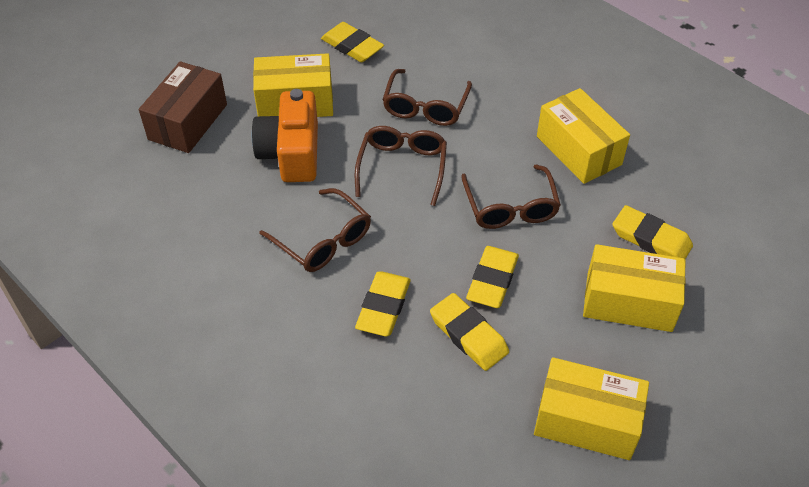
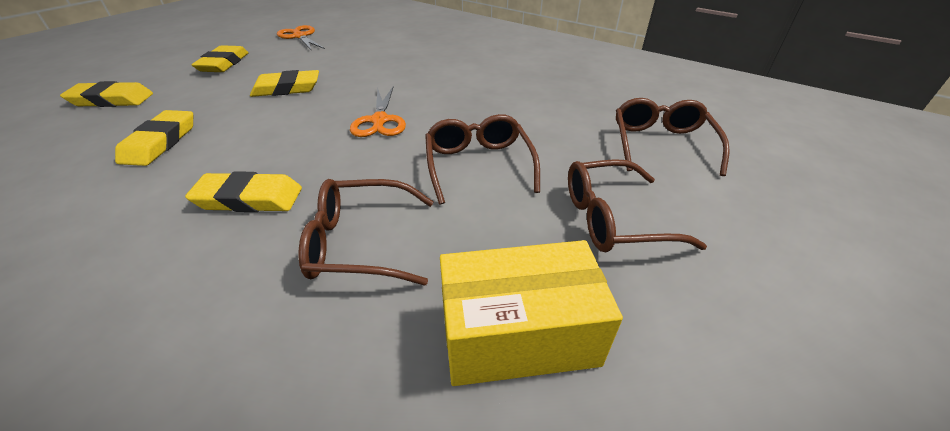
brown box: [139,61,227,153] = 1 -> none = 0
orange camera: [252,89,318,182] = 1 -> none = 0
orange scissors: none = 0 -> [277,25,325,51] [350,86,406,137] = 2
yellow box: [253,53,333,117] [534,357,649,460] [537,88,630,184] [583,244,686,332] = 4 -> [440,240,623,386] = 1

